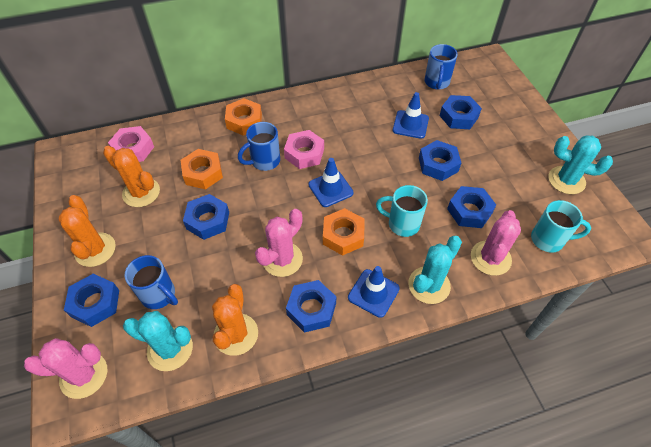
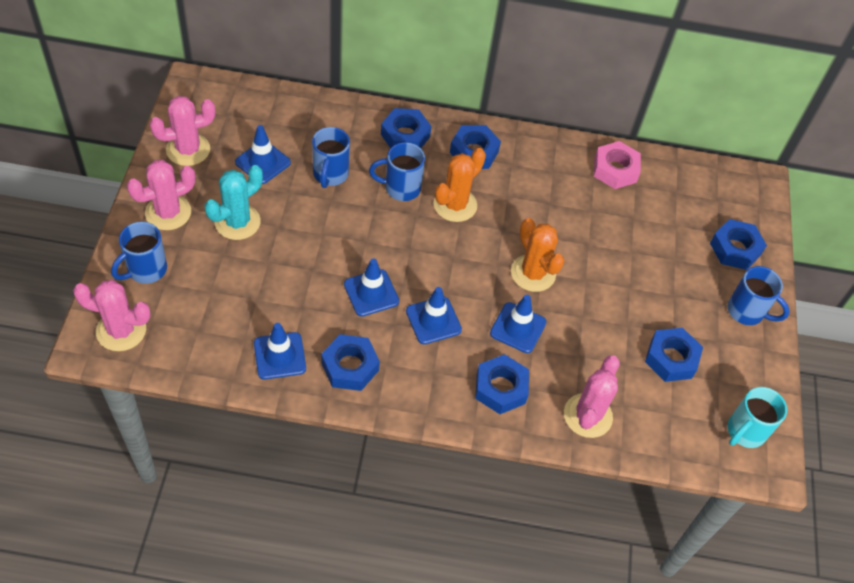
blue mug: [125,255,178,309] [238,122,280,171] [424,44,458,90] = 3 -> [111,222,167,284] [312,127,350,188] [369,142,425,201] [728,266,790,325] = 4
blue traffic cone: [308,158,354,207] [348,266,400,318] [393,92,429,139] = 3 -> [235,125,291,184] [254,323,306,379] [344,258,399,316] [406,287,462,344] [490,295,546,353] = 5
orange cactus: [58,195,116,267] [103,146,160,207] [212,284,258,356] = 3 -> [434,148,486,222] [511,218,564,292] = 2
orange nut: [181,149,223,189] [225,98,262,136] [323,208,365,256] = 3 -> none = 0
pink cactus: [24,338,107,399] [255,209,303,277] [471,210,521,276] = 3 -> [73,280,151,351] [127,160,195,230] [150,96,215,166] [564,355,620,438] = 4
pink nut: [108,126,154,162] [284,130,324,169] = 2 -> [594,141,641,189] = 1
turquoise cactus: [123,311,193,371] [408,236,462,304] [548,136,613,194] = 3 -> [205,165,263,240] = 1
turquoise mug: [376,185,428,237] [531,200,591,253] = 2 -> [728,387,787,448] = 1

